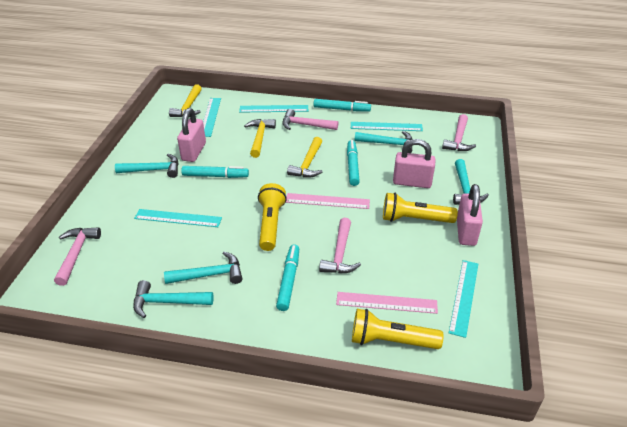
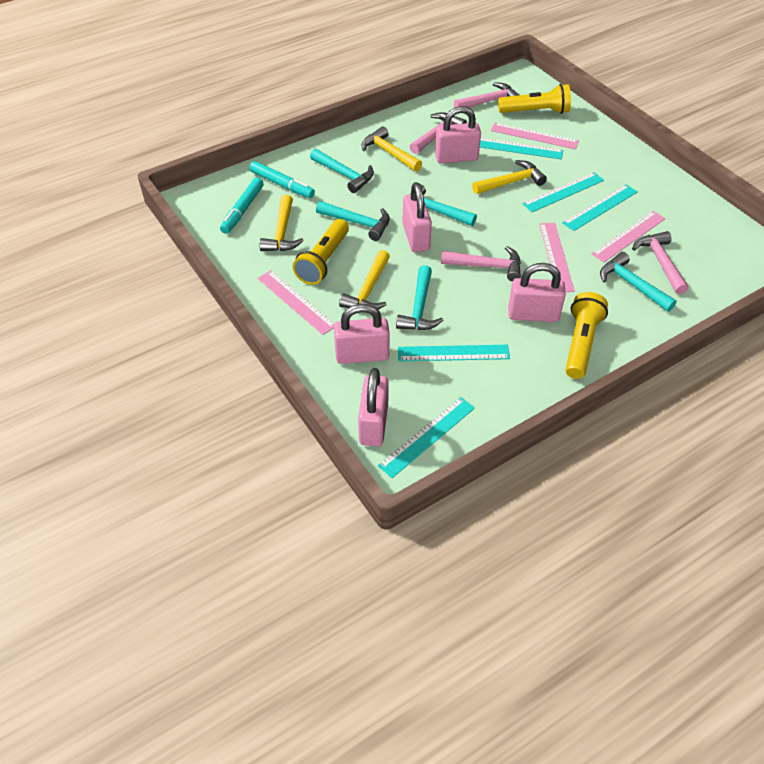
pink padlock: [177,108,206,162] [393,139,436,188] [457,184,483,246] = 3 -> [334,304,390,364] [358,368,389,446] [402,182,432,252] [435,106,481,164] [508,263,566,322] = 5
pink ruler: [286,193,370,209] [336,292,438,314] = 2 -> [257,270,334,335] [491,123,579,149] [539,223,575,292] [591,211,666,262] = 4
turquoise marker: [181,166,249,178] [276,244,299,311] [313,99,371,112] [347,140,360,186] = 4 -> [220,177,264,234] [249,161,315,198] = 2
yellow hammer: [169,84,202,117] [244,119,276,158] [287,137,322,178] = 3 -> [259,195,304,251] [339,250,390,310] [361,126,422,172] [472,160,547,194] = 4

